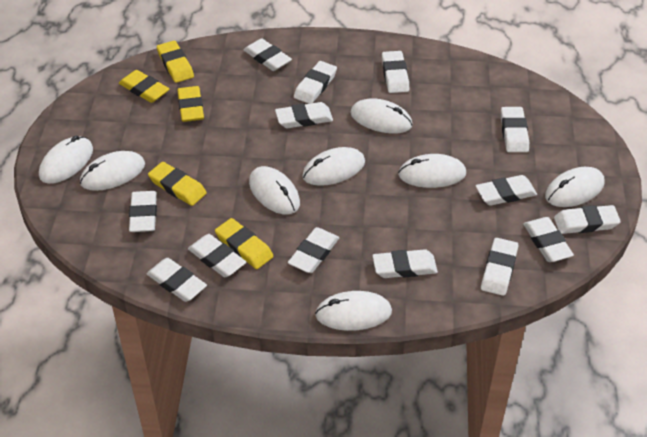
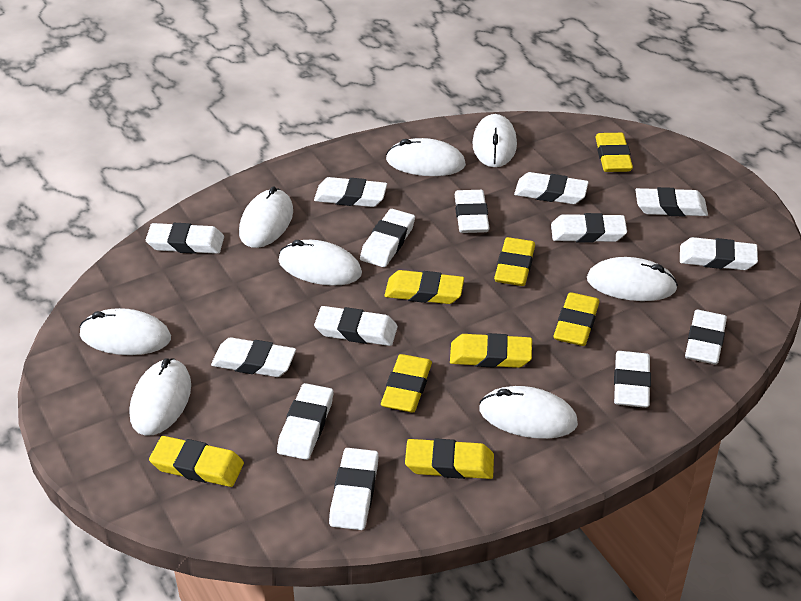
yellow eraser: [119,70,169,103] [148,162,207,206] [157,41,194,83] [177,86,204,122] [215,218,274,269] = 5 -> [149,436,244,487] [381,354,432,413] [385,270,464,304] [405,438,494,479] [450,333,532,368] [494,237,535,286] [553,292,599,346] [595,133,633,172] = 8

